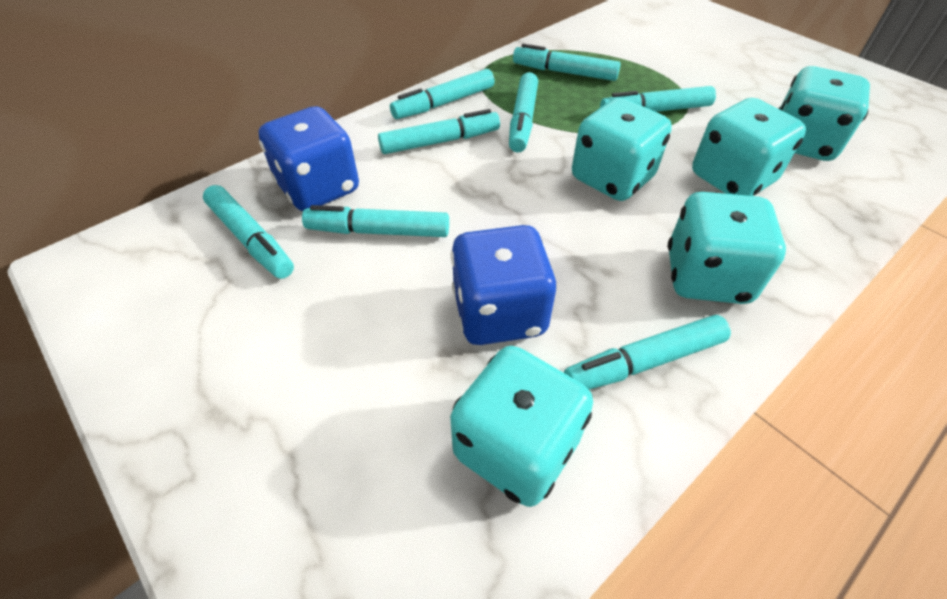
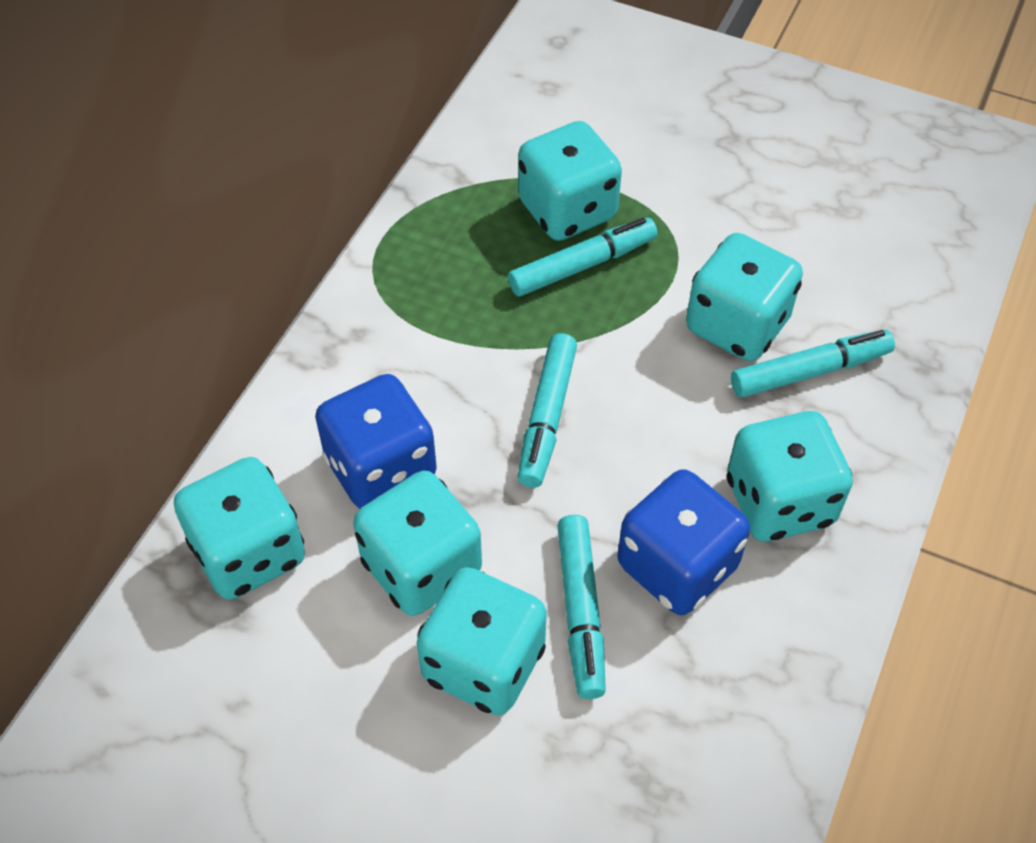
turquoise dice: [450,346,593,507] [572,97,672,201] [668,192,786,304] [692,98,806,196] [778,66,870,161] = 5 -> [174,457,305,600] [353,471,482,616] [417,567,547,715] [518,121,622,241] [686,233,803,361] [727,411,853,542] = 6
turquoise marker: [203,185,294,279] [302,205,449,237] [378,109,500,154] [390,69,495,119] [509,72,538,152] [513,44,621,81] [564,315,731,389] [600,86,716,112] = 8 -> [508,218,658,297] [518,333,577,488] [557,515,606,699] [731,330,895,398] = 4

